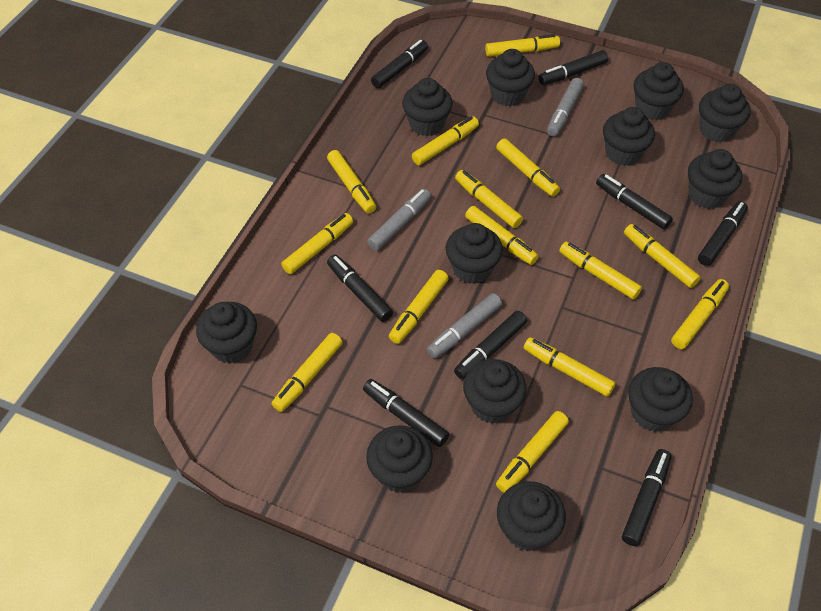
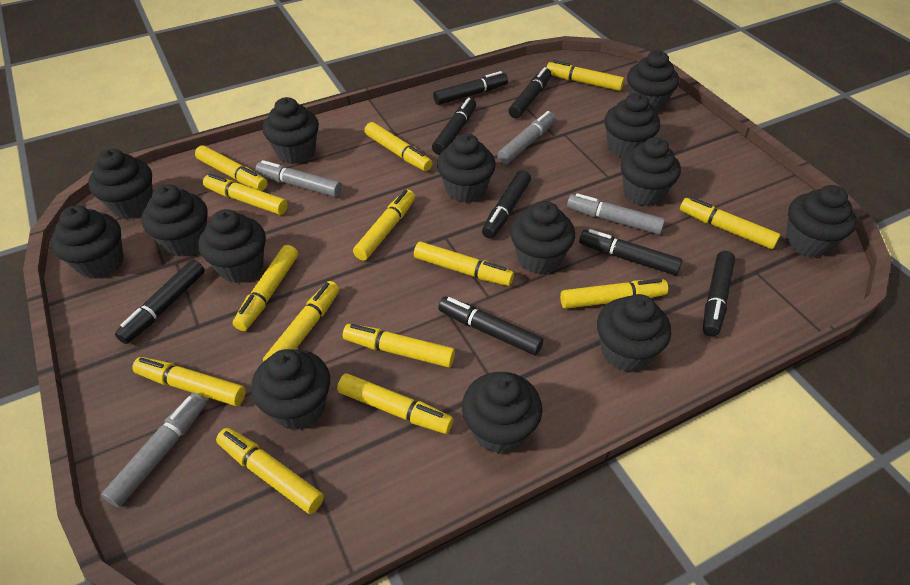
black cupcake: [196,302,257,364] [366,425,433,493] [402,78,453,136] [446,223,503,284] [463,359,527,424] [486,49,535,106] [497,481,566,551] [603,107,655,166] [628,367,693,432] [634,62,684,120] [688,149,742,209] [699,84,751,142] = 12 -> [51,205,124,279] [88,149,153,219] [141,184,207,257] [198,209,266,283] [251,349,330,430] [263,97,319,164] [437,134,496,203] [462,372,542,454] [510,201,575,274] [597,294,671,372] [605,93,660,158] [621,137,681,207] [627,50,679,113] [786,185,856,257] = 14
grey marker: [367,189,431,251] [427,293,502,359] [547,78,584,137] = 3 -> [101,393,207,508] [255,160,342,197] [497,111,556,164] [567,193,665,235] = 4

